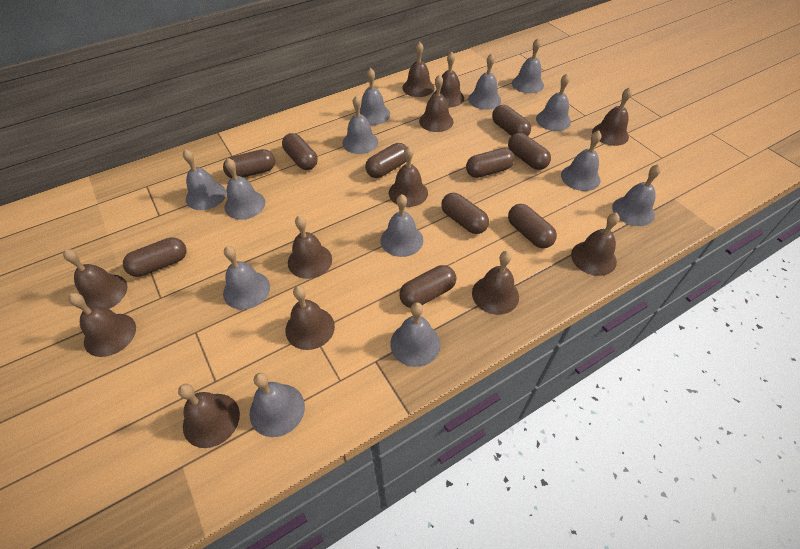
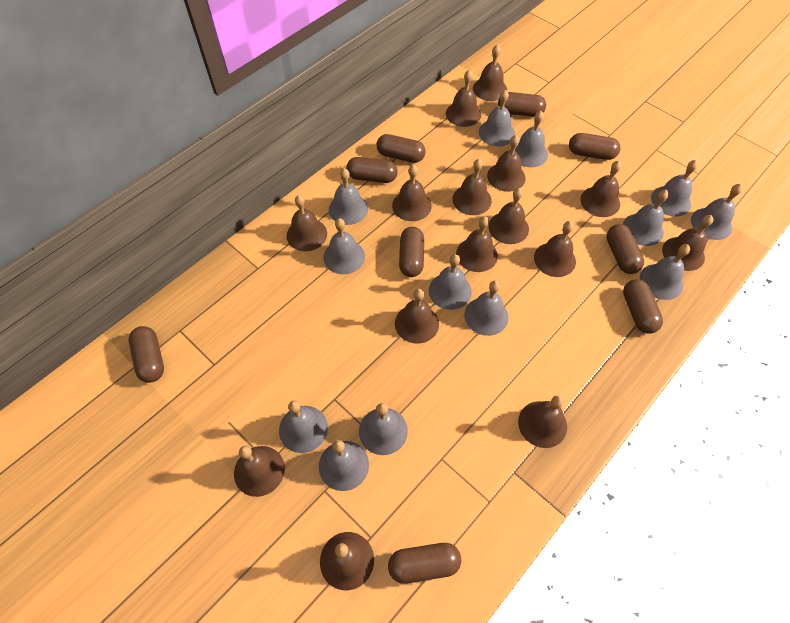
brown bell: [63,249,127,309] [68,293,136,357] [178,384,240,448] [285,286,335,350] [288,216,332,279] [389,146,428,207] [402,42,434,97] [419,74,454,132] [432,51,464,108] [472,251,519,315] [571,212,619,276] [592,87,632,146] = 12 -> [234,446,285,497] [287,195,327,251] [320,532,374,590] [392,165,432,221] [395,288,439,344] [446,70,481,127] [452,159,492,215] [456,216,498,272] [473,45,507,101] [487,135,526,192] [488,188,529,244] [518,396,567,448] [534,221,576,277] [580,161,622,217] [662,215,714,271] = 15
brown capsule: [123,237,187,277] [223,149,275,178] [282,133,318,170] [365,143,407,178] [399,265,456,308] [441,193,489,234] [466,148,515,178] [492,105,531,136] [508,133,551,170] [508,204,557,248] = 10 -> [129,326,164,383] [346,157,397,183] [376,134,426,163] [388,543,461,584] [399,227,424,277] [498,92,546,117] [569,133,621,160] [606,224,644,274] [623,279,663,334] = 9

